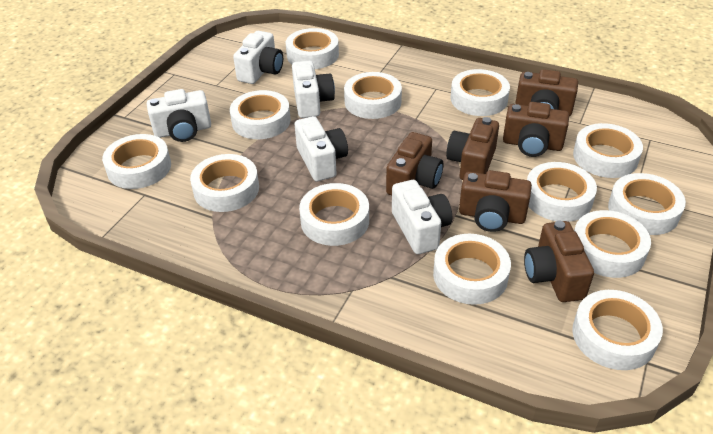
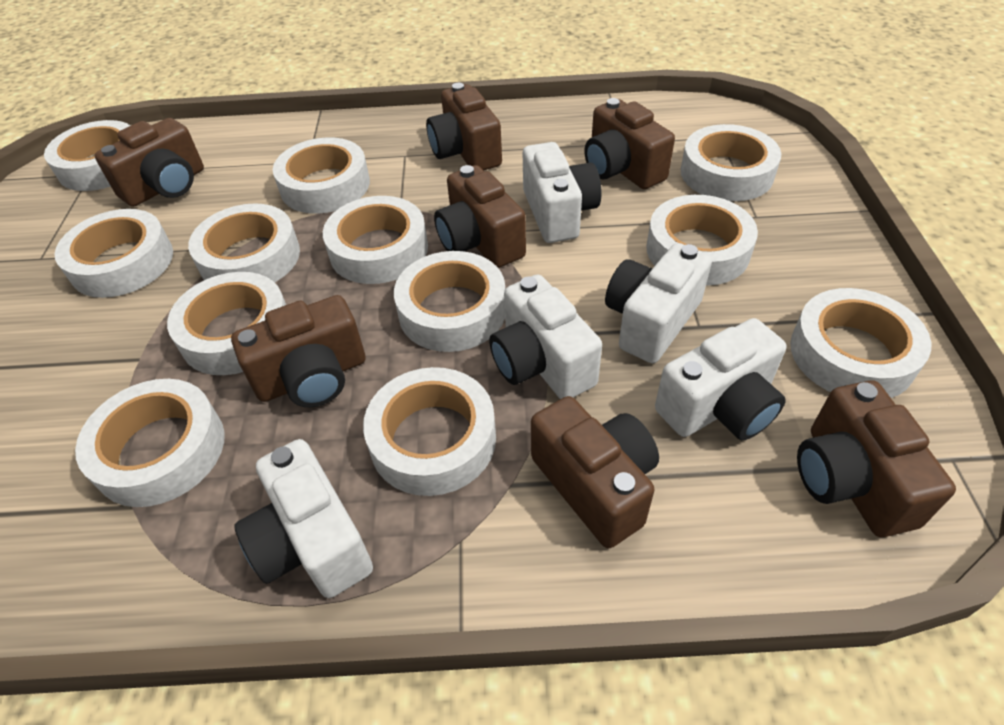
brown camera: [386,132,443,195] [446,117,499,180] [459,170,532,232] [503,102,569,157] [515,69,578,116] [524,221,594,302] = 6 -> [94,118,204,207] [231,295,365,407] [426,83,502,170] [434,165,526,268] [531,396,659,548] [584,98,675,189] [797,380,956,537] = 7
white tape: [102,134,171,189] [190,154,259,212] [230,90,291,139] [286,28,339,69] [299,183,369,246] [344,72,402,119] [433,234,511,305] [451,69,510,116] [527,162,597,222] [572,290,663,370] [573,123,643,178] [574,210,651,278] [608,173,686,235] = 13 -> [44,120,131,191] [55,209,173,298] [75,379,225,507] [167,272,286,375] [188,203,300,282] [273,137,370,214] [323,196,428,284] [363,367,496,496] [394,251,505,352] [646,195,758,286] [681,124,781,201] [790,288,931,398] = 12

